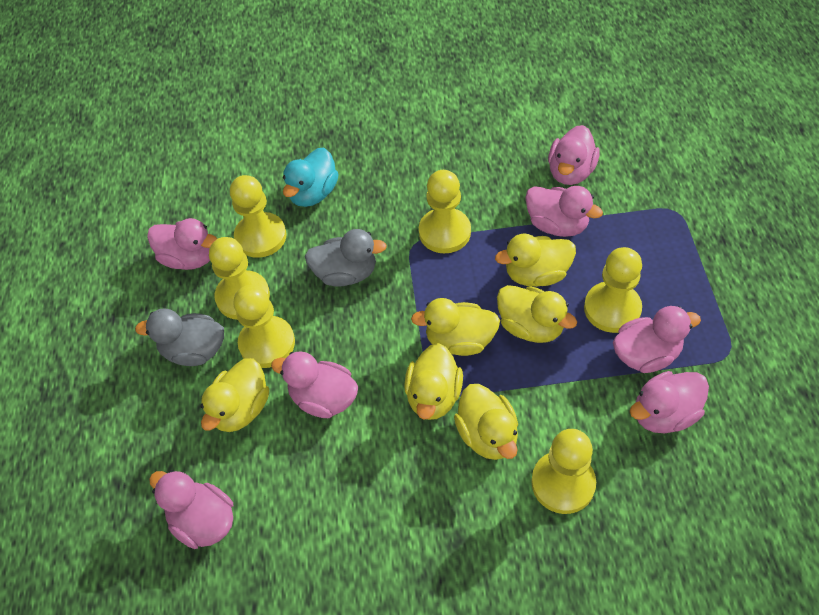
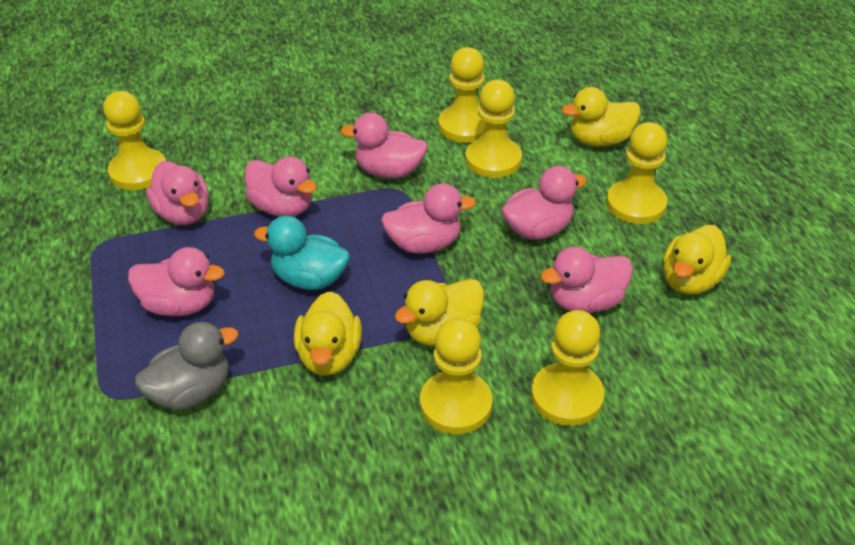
grey duck: [135,308,224,366] [305,229,387,287] = 2 -> [135,322,238,410] = 1
yellow duck: [200,358,269,432] [404,343,463,420] [411,298,500,356] [454,384,518,460] [495,234,576,287] [497,285,577,343] = 6 -> [294,291,362,376] [395,279,484,346] [562,87,641,147] [663,225,731,295] = 4

